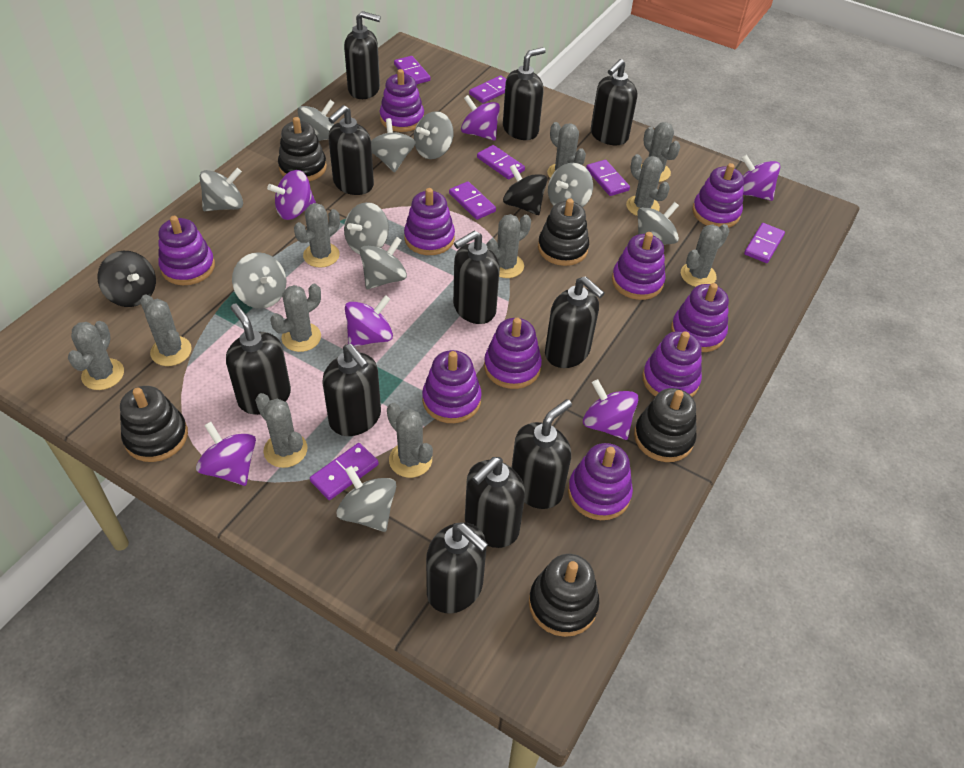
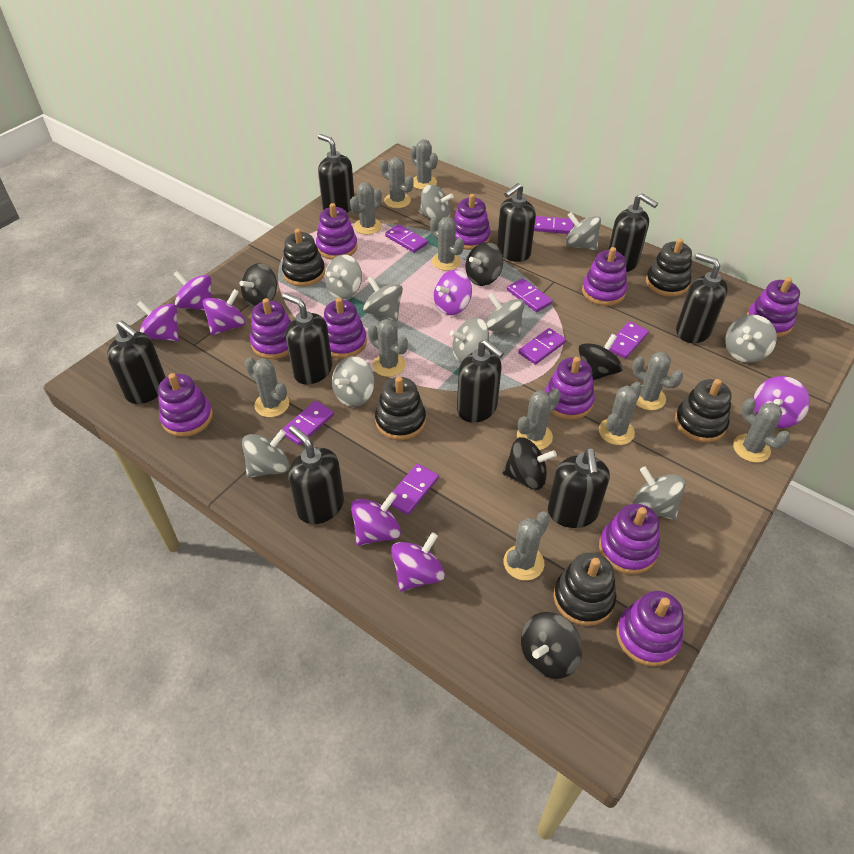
black soap dispenser: [226,303,291,415] [322,344,381,436] [328,105,374,195] [344,11,381,99] [426,522,488,614] [453,230,500,324] [465,457,525,548] [503,47,546,140] [512,399,572,509] [545,276,604,368] [591,59,637,145] = 11 -> [107,320,166,404] [282,293,332,384] [288,425,344,524] [318,134,355,213] [457,339,504,423] [497,183,536,262] [548,448,610,528] [608,193,658,272] [676,253,728,343] = 9
black spinning top: [98,251,156,307] [503,164,547,215] = 2 -> [240,263,277,308] [465,242,503,286] [503,437,557,490] [521,612,582,679] [579,334,623,381] = 5
purple spinning top: [196,422,256,486] [267,170,316,220] [345,295,393,347] [461,95,500,141] [583,379,639,440] [742,155,780,201] = 6 -> [137,301,179,341] [173,271,211,311] [203,289,246,336] [351,492,401,546] [391,532,445,592] [434,270,472,315] [753,376,810,428] = 7

